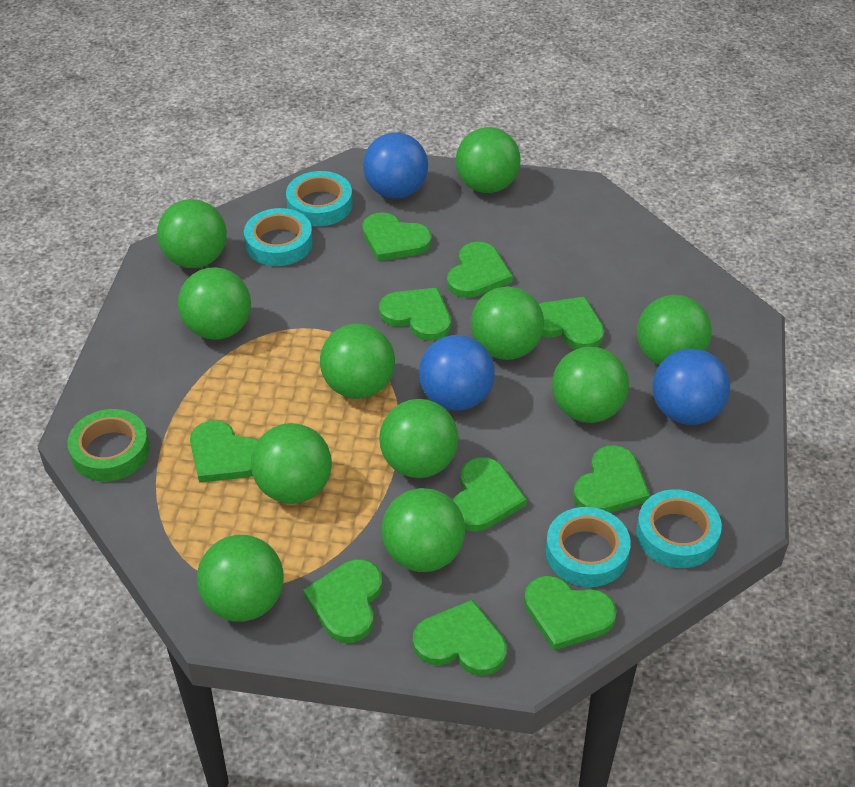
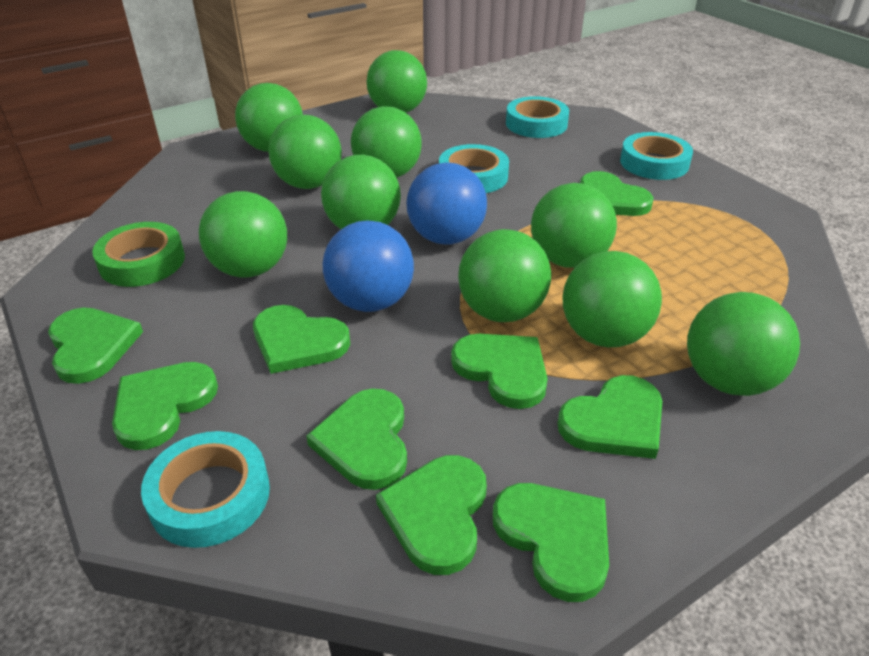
blue ball: [363,132,428,199] [419,335,495,411] [652,349,730,425] = 3 -> [323,221,414,312] [406,163,487,245] = 2
green ball: [157,199,227,268] [178,267,251,340] [197,535,284,622] [251,423,332,504] [320,324,395,399] [379,399,458,478] [381,488,465,572] [456,127,521,193] [471,286,544,360] [552,347,629,423] [637,295,712,365] = 11 -> [199,191,287,277] [235,83,303,152] [269,115,342,189] [321,155,401,229] [351,106,421,178] [366,50,427,113] [458,229,551,322] [531,183,617,268] [562,251,662,347] [687,292,800,396] = 10
green heart: [190,420,258,483] [303,559,382,643] [362,212,432,261] [379,288,451,341] [413,599,507,676] [447,242,513,298] [453,457,527,531] [524,576,617,650] [539,297,604,349] [573,445,650,513] = 10 -> [48,308,143,384] [112,362,218,450] [253,305,350,374] [306,389,407,490] [376,455,487,575] [451,334,548,409] [493,483,609,602] [557,375,662,459] [580,171,653,216] = 9

